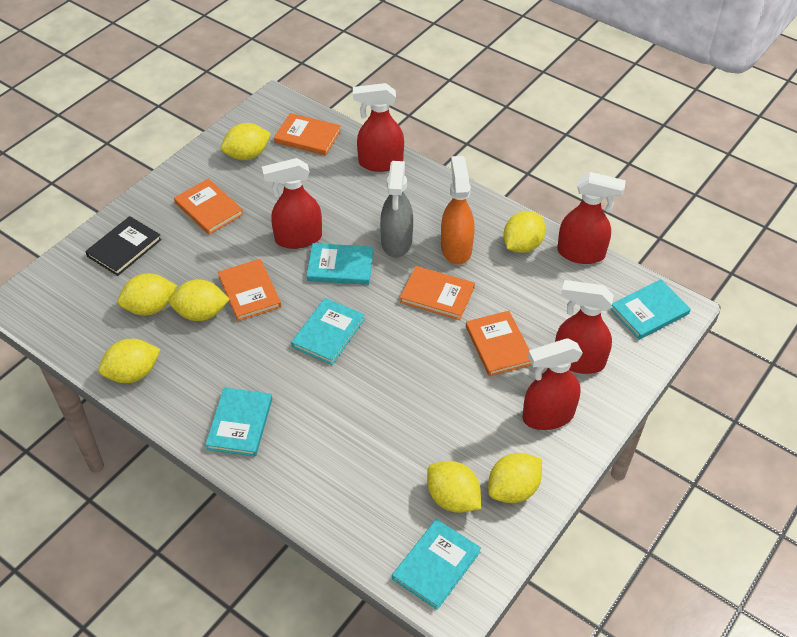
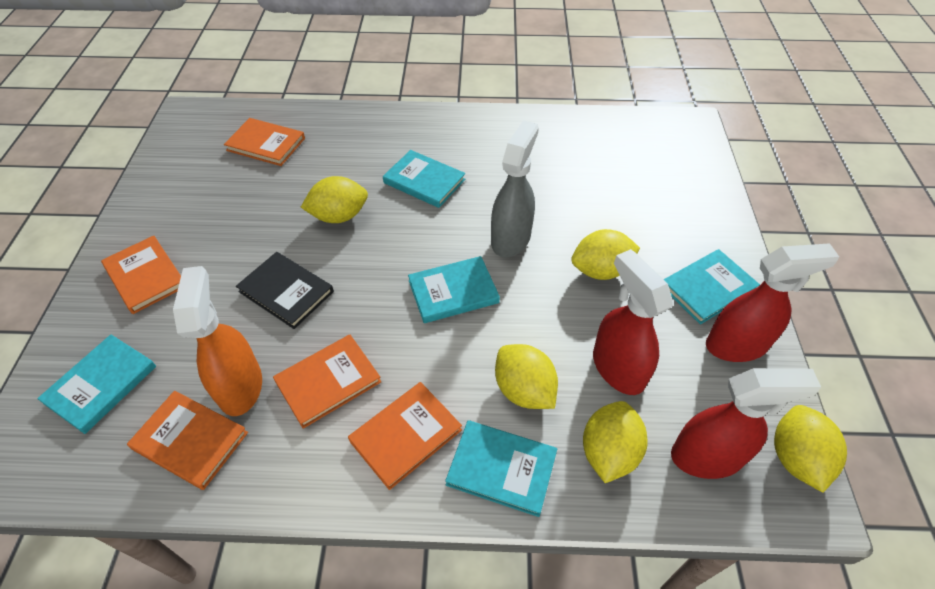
red spray bottle: [262,158,322,249] [353,83,404,172] [522,338,583,430] [555,280,614,374] [557,172,626,264] = 5 -> [593,249,673,395] [671,368,821,479] [706,243,839,362] = 3
yellow lemon: [99,339,161,383] [118,273,177,316] [169,279,230,321] [221,123,271,160] [427,461,481,513] [488,453,542,503] [503,211,546,253] = 7 -> [301,176,368,223] [495,344,558,409] [571,229,640,280] [583,401,648,483] [774,405,847,492] = 5

